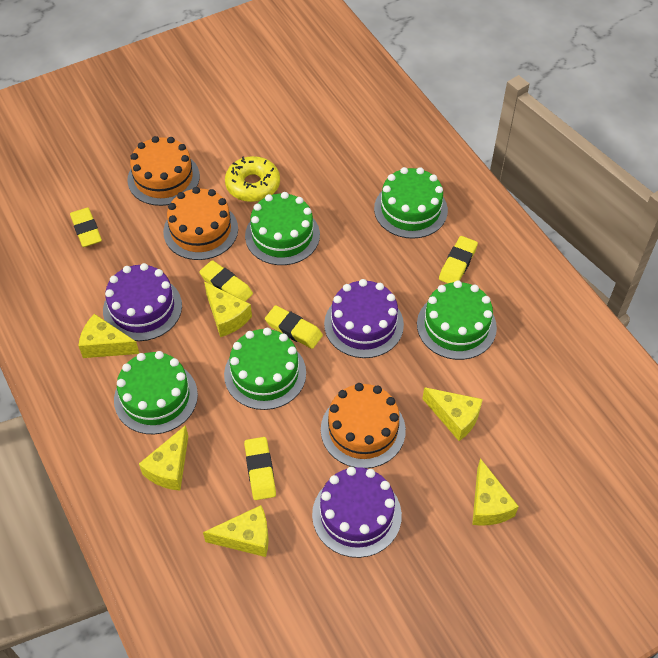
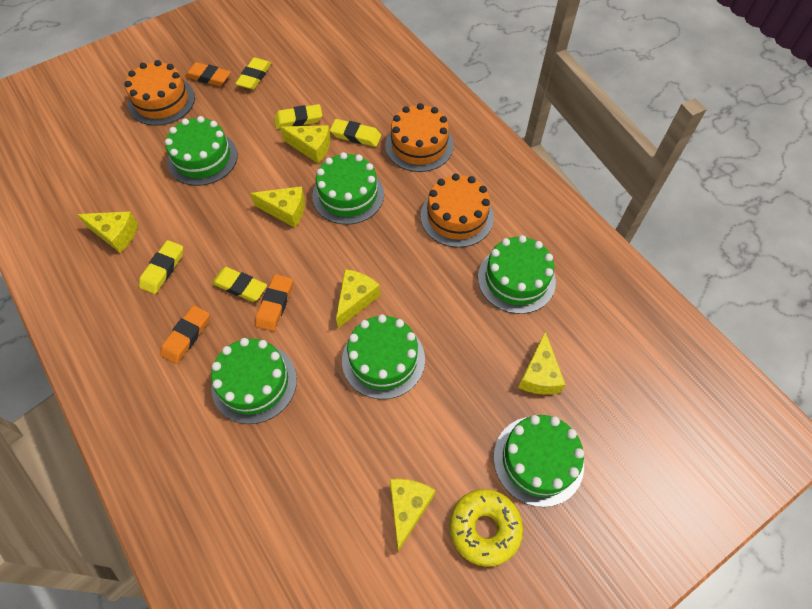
green cake: [114,351,198,434] [224,328,306,410] [245,192,320,265] [374,167,448,239] [417,280,497,360] = 5 -> [165,116,238,186] [211,338,297,424] [312,152,384,225] [342,315,425,399] [478,235,556,314] [494,415,584,507] = 6
orange eraser: none = 0 -> [160,305,210,364] [185,62,231,86] [255,274,293,331] = 3
purple cake: [103,263,182,341] [312,467,402,558] [324,279,404,358] = 3 -> none = 0

